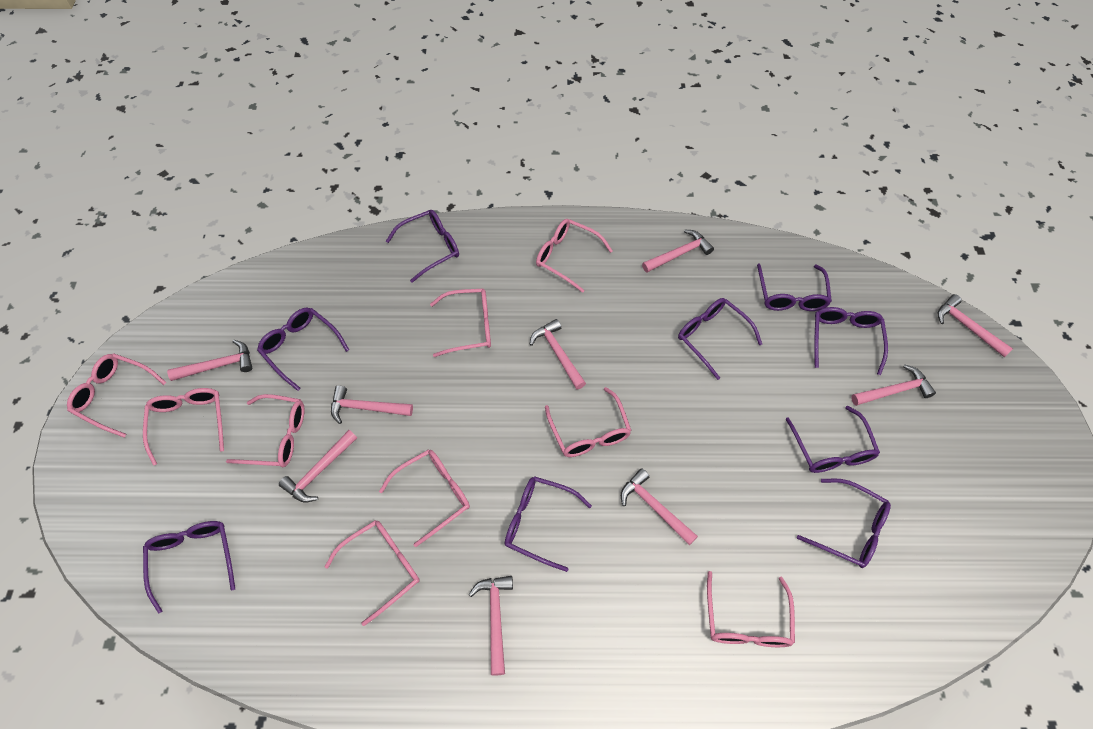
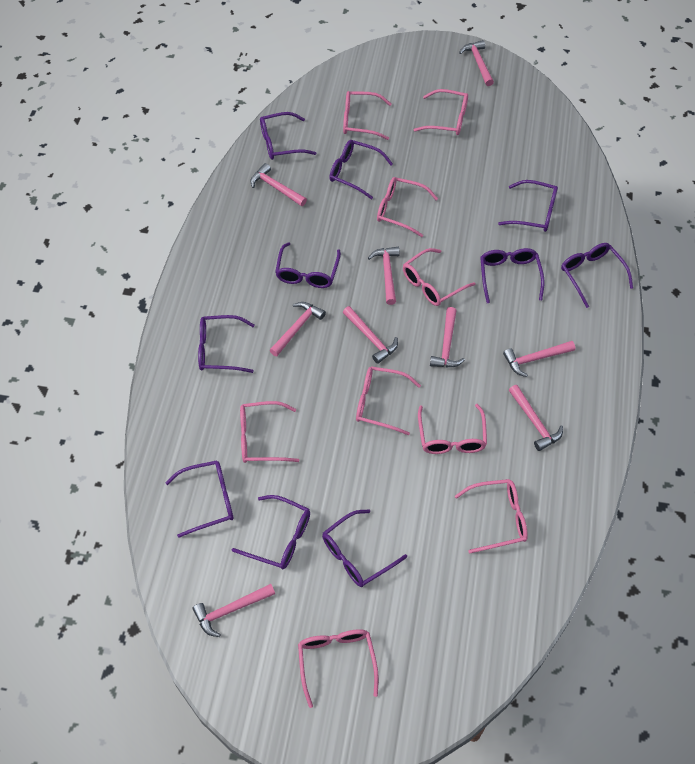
purple glasses: [143,521,235,614] [257,308,349,391] [386,210,459,283] [505,476,592,572] [678,298,762,380] [757,264,832,311] [785,406,880,473] [797,479,891,568] [814,307,888,375] = 9 -> [165,460,234,538] [198,315,255,373] [232,495,310,569] [260,112,316,160] [275,242,341,288] [322,509,407,587] [329,140,393,199] [480,248,544,303] [498,180,558,232] [561,243,633,308] = 10

